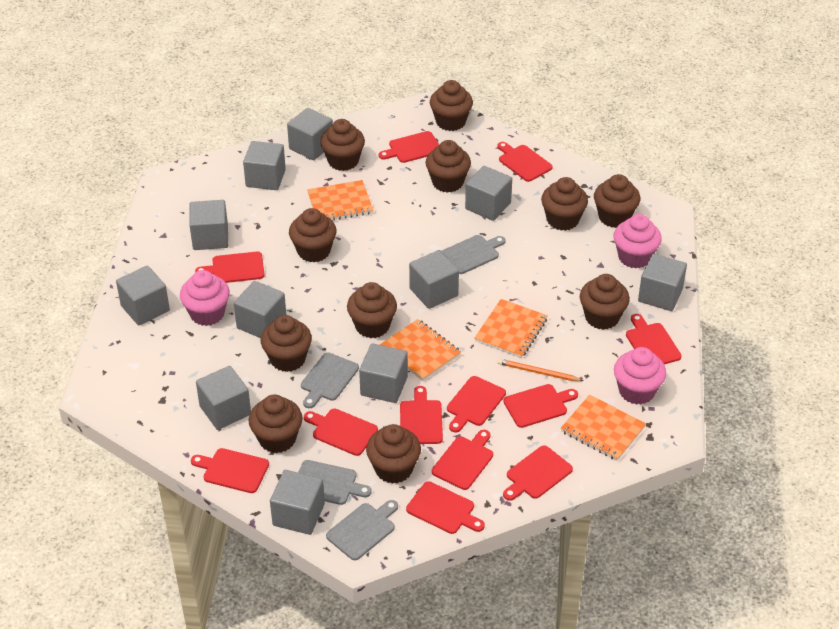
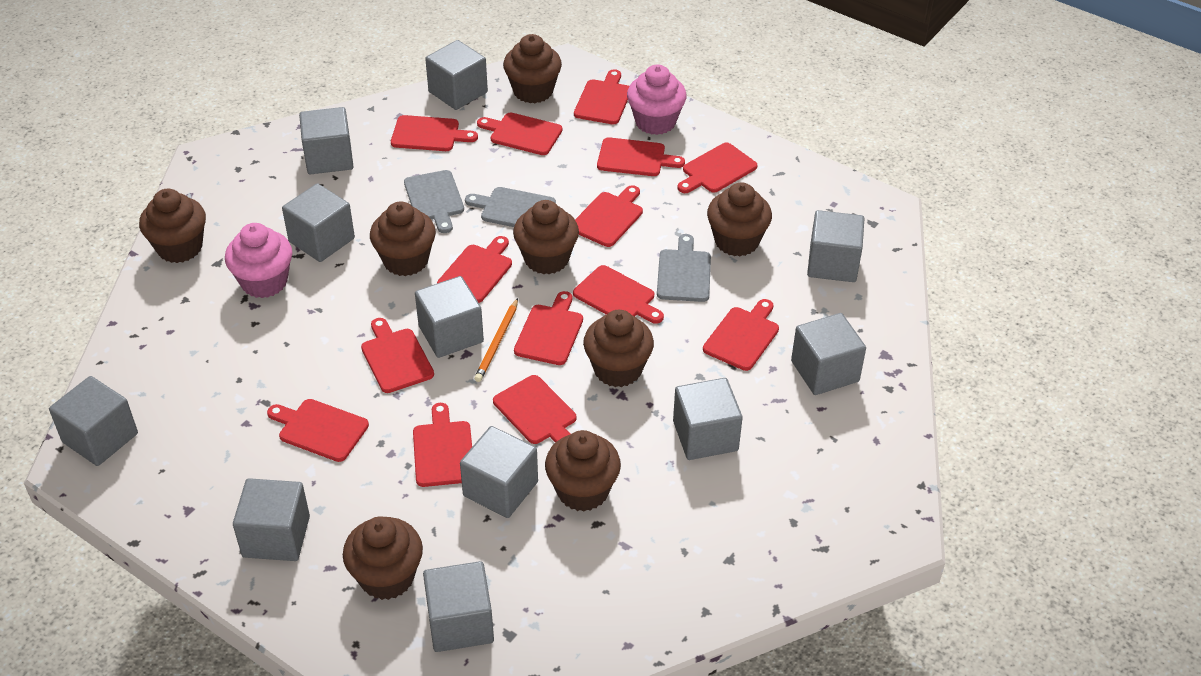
brown cupcake: [248,395,303,453] [261,315,312,372] [289,208,337,262] [320,119,365,171] [347,282,397,338] [366,424,421,484] [426,140,471,193] [430,80,473,131] [541,177,588,231] [580,274,630,330] [594,174,640,228] = 11 -> [139,189,206,263] [343,517,423,600] [370,201,436,276] [503,34,562,103] [513,200,579,274] [545,430,621,511] [583,310,654,387] [707,183,772,256] = 8
grey cutting board: [298,460,372,505] [301,352,359,408] [326,500,398,560] [441,235,506,274] = 4 -> [404,170,464,233] [465,187,556,227] [657,234,711,302] = 3
orange notebook: [307,180,374,221] [380,319,461,381] [474,299,548,358] [561,395,646,461] = 4 -> none = 0
pink cupcake: [180,270,230,326] [614,214,662,269] [614,347,666,405] = 3 -> [225,223,292,298] [627,65,686,135] = 2
red cutting board: [191,448,269,493] [195,251,265,283] [304,409,378,456] [379,131,440,163] [400,386,443,444] [406,481,485,534] [432,430,493,490] [447,376,506,432] [497,142,553,182] [503,384,578,428] [503,445,573,501] [626,314,682,364] = 12 -> [267,399,369,462] [361,318,434,393] [391,115,478,151] [413,403,472,487] [437,236,512,303] [477,112,563,155] [493,375,576,444] [514,291,583,365] [573,265,664,324] [574,69,629,124] [575,185,643,247] [597,137,685,176] [677,143,757,193] [703,299,779,371] = 14

